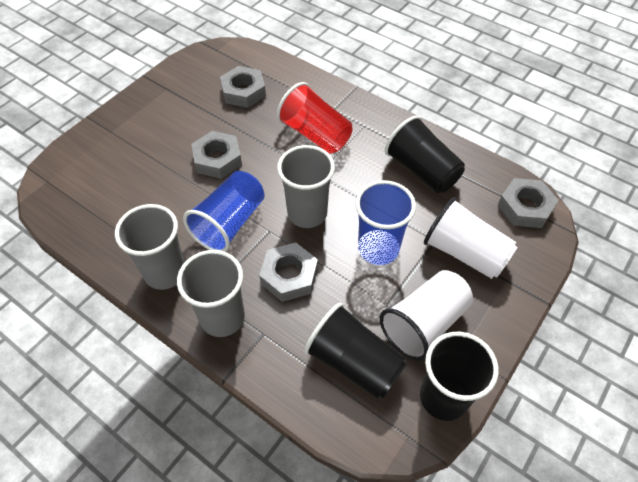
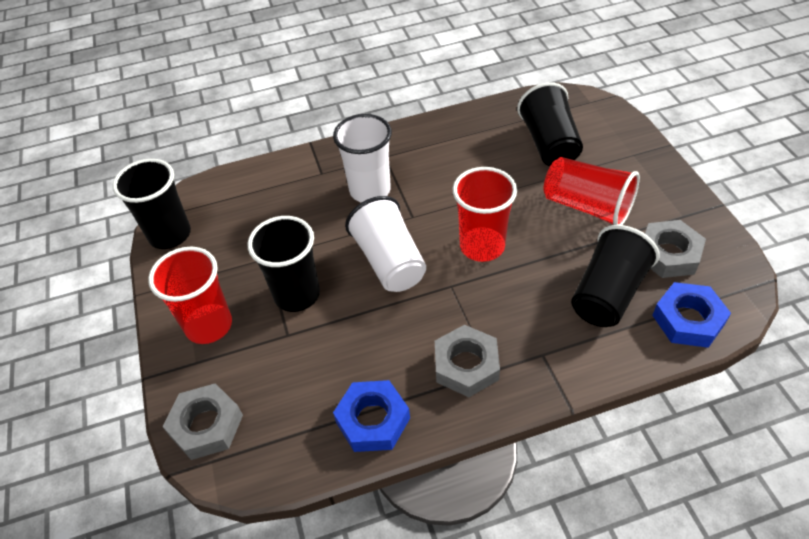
black cup: [304,303,407,399] [385,116,465,193] [420,332,499,421] = 3 -> [113,159,191,249] [248,216,320,312] [517,82,583,166] [571,225,660,327] = 4
blue cup: [183,171,264,252] [355,180,416,265] = 2 -> none = 0
blue nut: none = 0 -> [333,380,410,452] [652,282,731,348] = 2
grey cup: [115,204,185,290] [177,250,245,337] [277,145,335,228] = 3 -> none = 0
grey nut: [191,131,242,179] [220,66,266,108] [259,242,318,302] [498,178,559,228] = 4 -> [163,383,243,460] [435,325,500,397] [645,220,706,278] = 3
red cup: [277,82,352,153] = 1 -> [148,247,232,344] [452,167,517,262] [544,157,640,225] = 3

